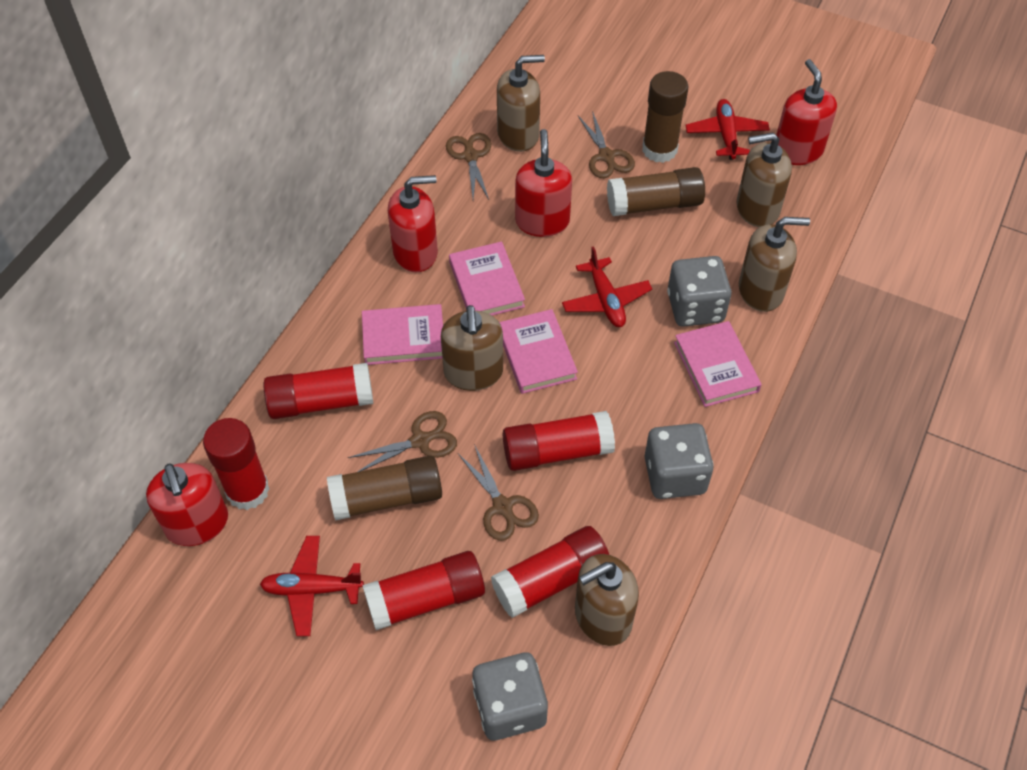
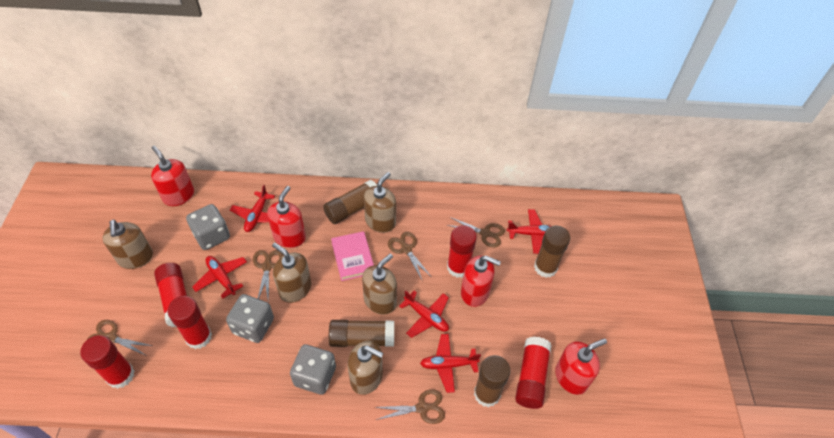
brown glue stick: [327,456,442,521] [607,167,705,216] [642,71,688,163] = 3 -> [323,180,377,224] [329,320,394,347] [474,355,511,407] [534,226,570,278] = 4
brown scissors: [348,411,457,472] [446,133,491,200] [458,444,539,541] [578,111,635,178] = 4 -> [87,320,153,355] [253,250,283,301] [375,389,445,424] [388,232,431,280] [447,217,505,248] = 5
pink book: [362,304,443,365] [449,241,525,316] [499,309,578,394] [674,321,762,407] = 4 -> [331,231,374,281] = 1
red plane: [260,536,364,636] [562,246,652,327] [685,99,770,160] = 3 -> [192,256,247,299] [230,185,275,232] [399,290,449,338] [420,334,481,393] [507,209,551,254] = 5

